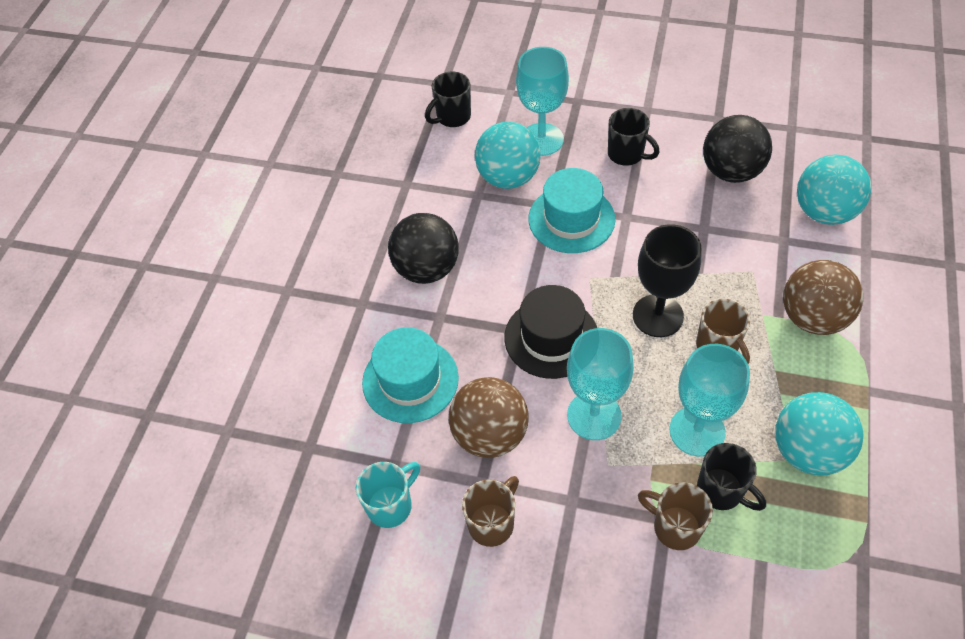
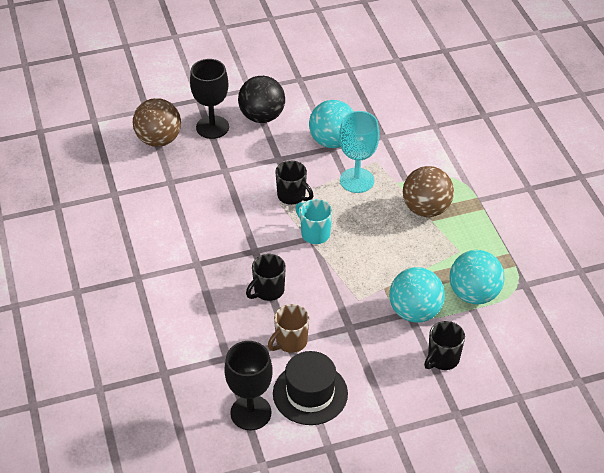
black ball: [388,213,459,284] [703,115,772,183] = 2 -> [238,76,285,123] = 1
black goblet: [633,224,702,337] = 1 -> [190,59,229,139] [224,341,273,430] = 2
brown mug: [462,476,519,547] [638,482,713,550] [696,299,750,364] = 3 -> [268,304,309,353] = 1
turquoise goblet: [516,47,569,156] [567,328,634,440] [669,344,750,457] = 3 -> [339,111,379,193] = 1
turquoise hat: [362,327,459,423] [528,168,615,253] = 2 -> none = 0

